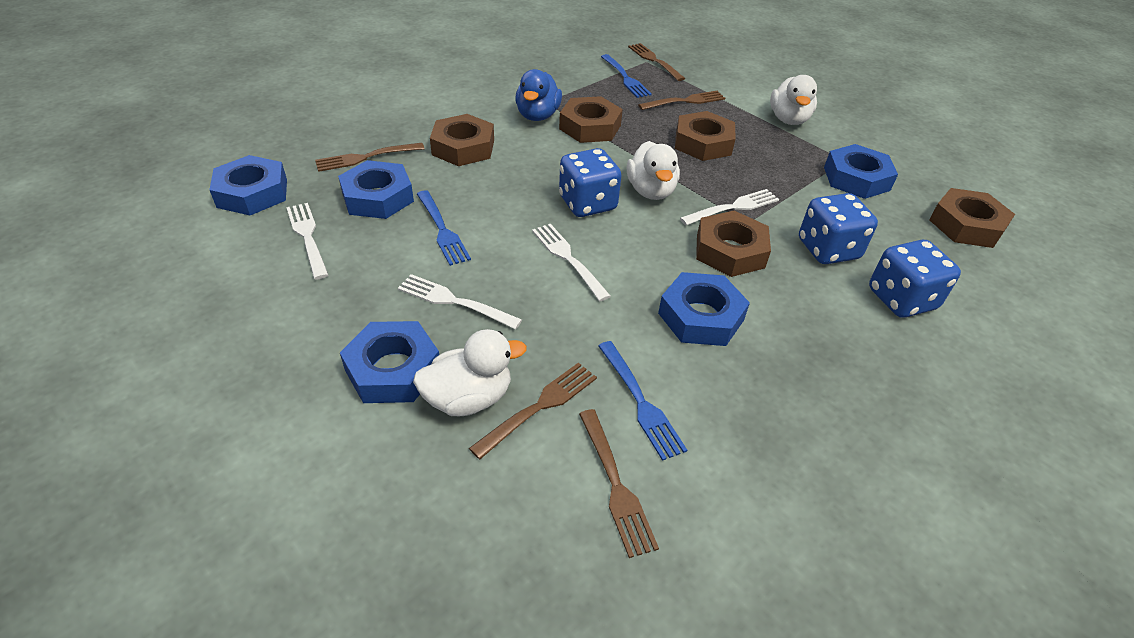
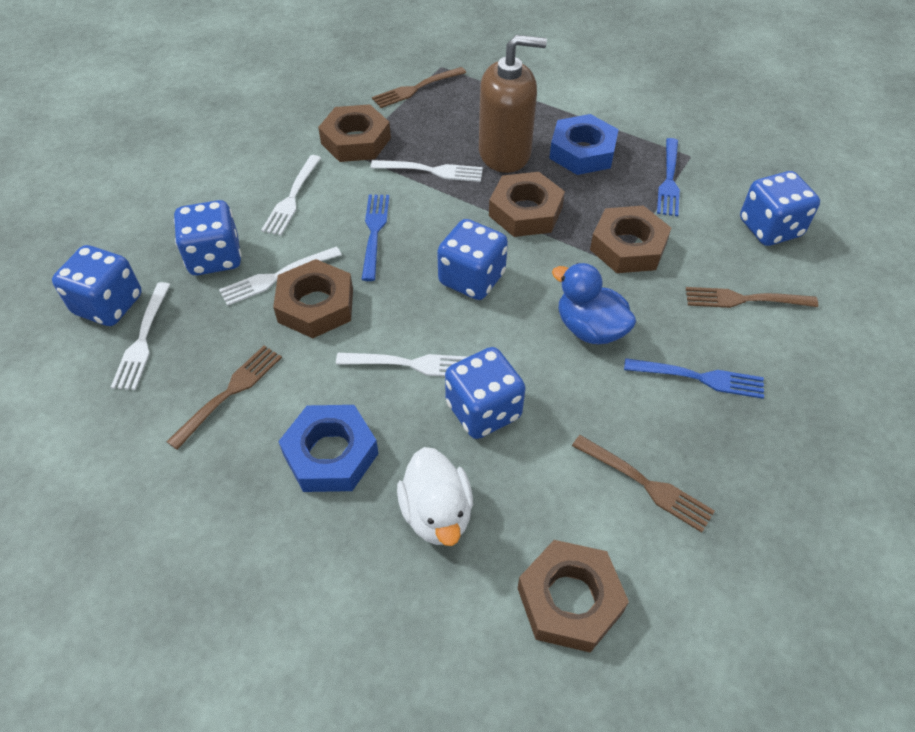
blue dice: [559,148,622,217] [799,193,878,264] [869,240,961,318] = 3 -> [52,245,142,326] [174,200,241,275] [437,219,508,300] [445,347,526,439] [740,171,820,246] = 5
blue nut: [209,155,287,215] [338,160,414,219] [340,321,439,403] [658,272,750,346] [824,144,898,199] = 5 -> [278,405,379,492] [549,114,619,175] = 2
brown fork: [315,143,425,172] [469,362,597,459] [579,409,659,558] [628,43,685,81] [638,91,725,110] = 5 -> [167,346,282,450] [372,67,466,108] [572,435,715,532] [686,287,818,308] = 4
brown soap dispenser: none = 0 -> [479,35,547,173] = 1
white duck: [413,329,527,416] [627,141,680,200] [770,75,817,125] = 3 -> [397,447,473,546] = 1
white fork: [286,203,328,280] [398,274,522,329] [532,224,611,301] [680,189,779,225] = 4 -> [111,282,171,390] [219,246,342,306] [261,155,321,236] [336,353,467,376] [370,160,483,182] = 5

